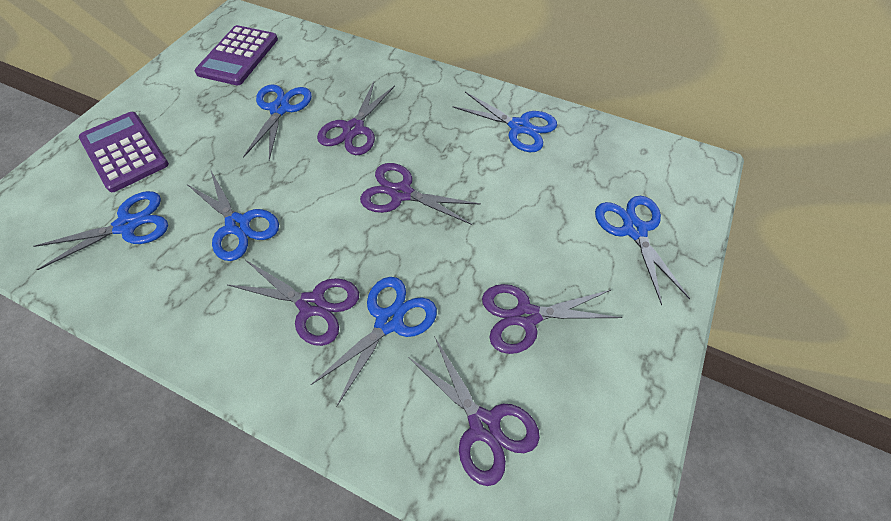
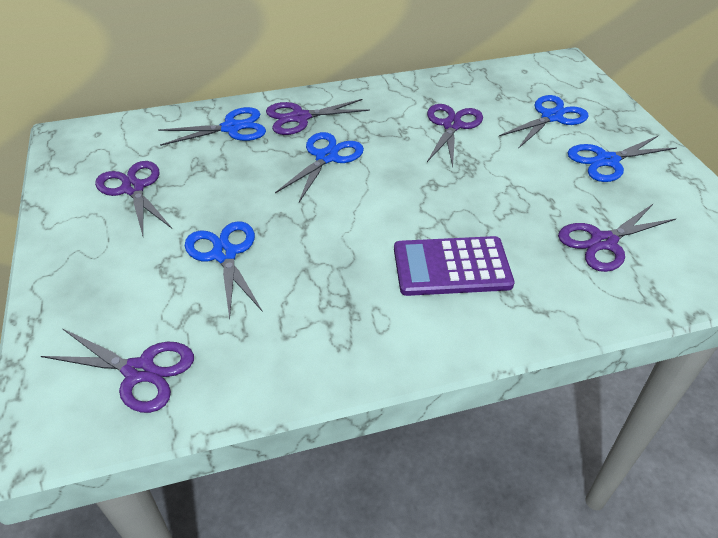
blue scissors: [34,191,168,270] [187,169,279,261] [243,84,312,160] [311,277,437,407] [453,92,557,152] [595,196,690,305] = 6 -> [158,107,266,146] [185,221,263,319] [275,132,364,202] [499,95,589,149] [567,135,677,182] = 5
purple calculator: [79,112,169,192] [195,25,278,85] = 2 -> [394,236,514,296] = 1

